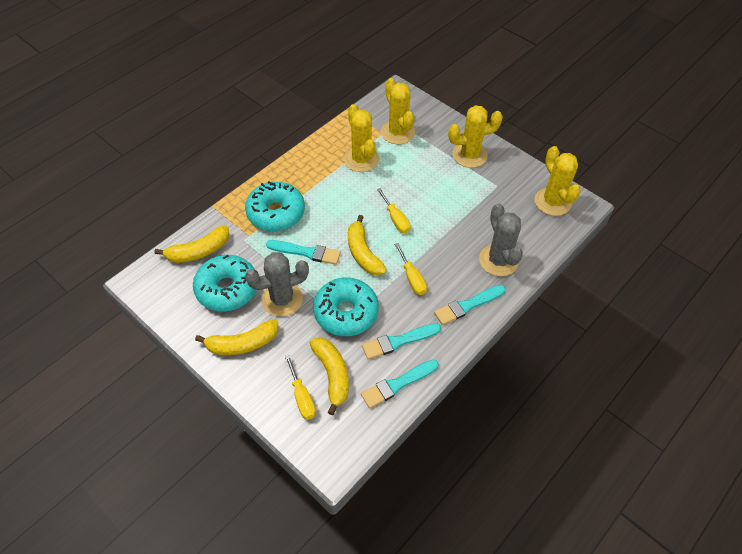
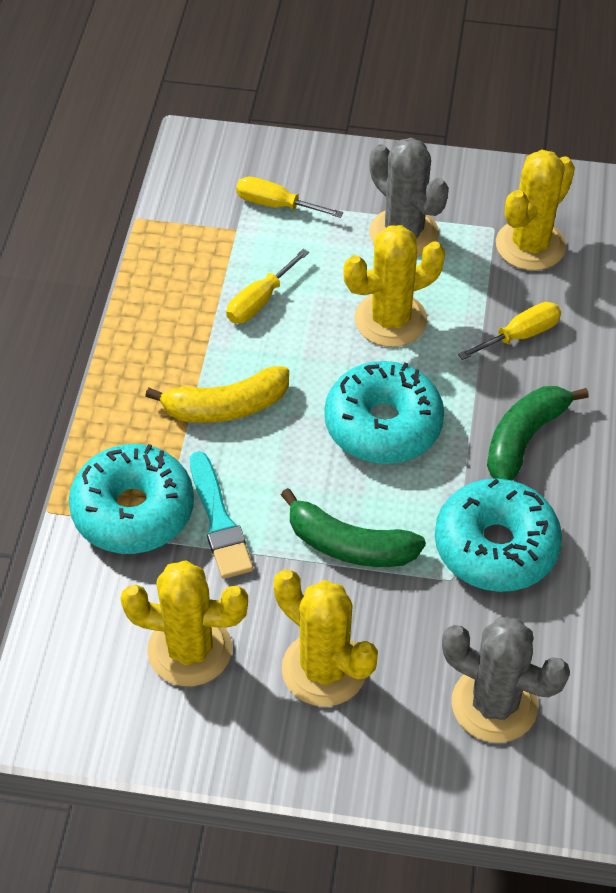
green banana: none = 0 -> [281,488,426,567] [487,386,589,481] = 2
turquoise brush: [266,240,341,265] [361,359,439,408] [362,323,441,359] [434,285,506,325] = 4 -> [190,451,253,579] = 1
yellow banana: [155,225,229,263] [195,320,278,355] [310,337,349,415] [348,215,387,275] = 4 -> [145,366,289,423] = 1

